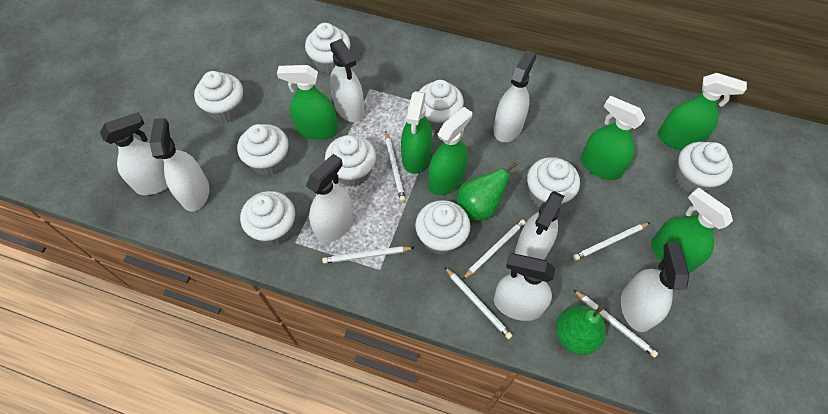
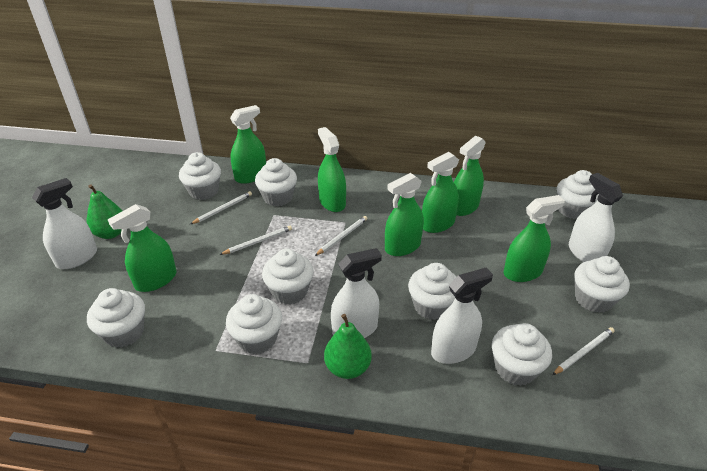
green spray bottle: [277,65,338,140] [401,91,432,174] [428,107,472,195] [581,96,645,180] [651,187,733,273] [658,73,747,150] = 6 -> [108,204,177,292] [230,105,266,184] [318,127,346,212] [385,173,424,256] [422,152,459,233] [454,136,486,216] [504,195,565,282] = 7
white pencil: [322,246,414,264] [385,132,406,202] [445,267,513,339] [462,219,526,280] [573,223,650,260] [573,290,658,358] = 6 -> [191,191,252,224] [219,226,292,255] [315,216,367,256] [552,327,615,375] = 4
white spray bottle: [100,112,168,195] [150,118,209,211] [306,154,353,243] [330,39,365,122] [493,50,536,142] [494,253,555,321] [515,191,565,260] [621,242,689,332] = 8 -> [32,178,97,269] [331,248,382,338] [431,268,493,364] [569,173,623,262] = 4

